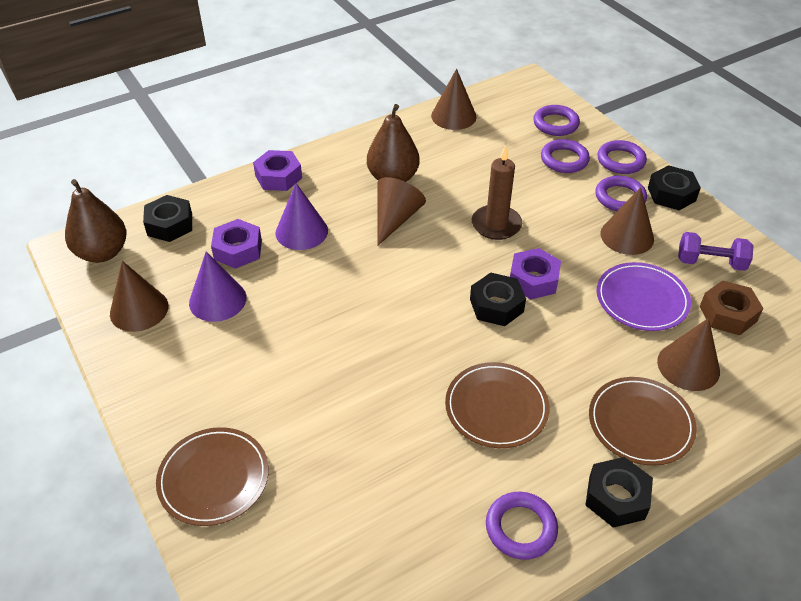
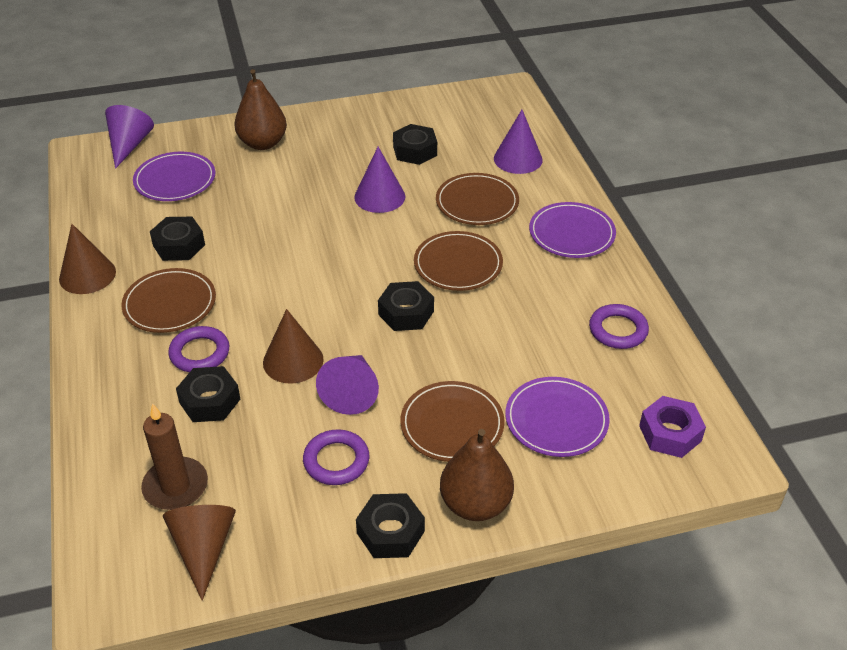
black nut: [143,195,192,242] [470,273,526,326] [585,457,653,528] [648,165,701,210] = 4 -> [150,217,205,261] [176,366,240,422] [356,493,425,558] [378,281,434,331] [393,124,437,165] = 5
brown cone: [110,261,169,332] [377,177,426,246] [431,69,477,130] [600,187,654,255] [657,318,720,391] = 5 -> [59,224,116,294] [163,505,236,601] [263,309,324,384] = 3
brown nut: [700,280,764,335] = 1 -> none = 0
brown plate: [156,427,269,526] [445,362,550,448] [589,377,697,466] = 3 -> [121,268,216,333] [400,381,505,462] [414,231,503,291] [436,173,519,225] = 4
purple cone: [189,251,246,322] [275,183,328,250] = 2 -> [105,105,154,169] [316,355,379,415] [354,147,405,213] [494,110,543,174] = 4
purple dumbbell: [678,232,754,271] = 1 -> none = 0
purple nut: [211,219,262,269] [253,150,302,191] [510,248,561,300] = 3 -> [639,396,706,458] = 1
purple plate: [596,262,691,331] = 1 -> [133,152,215,201] [505,377,610,457] [529,202,616,258] = 3
purple ring: [486,492,558,560] [533,105,580,136] [541,139,590,173] [595,176,647,211] [597,140,647,174] = 5 -> [168,326,229,372] [303,429,370,485] [589,304,649,349] = 3

